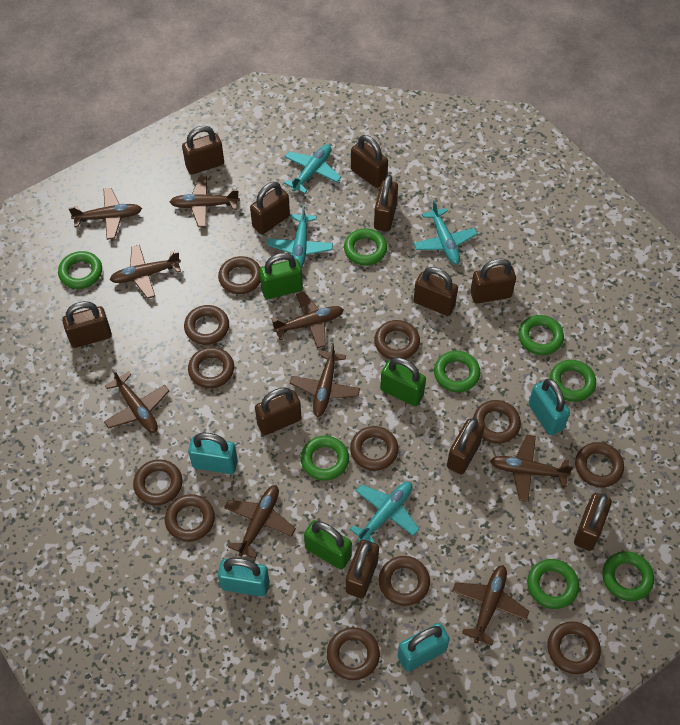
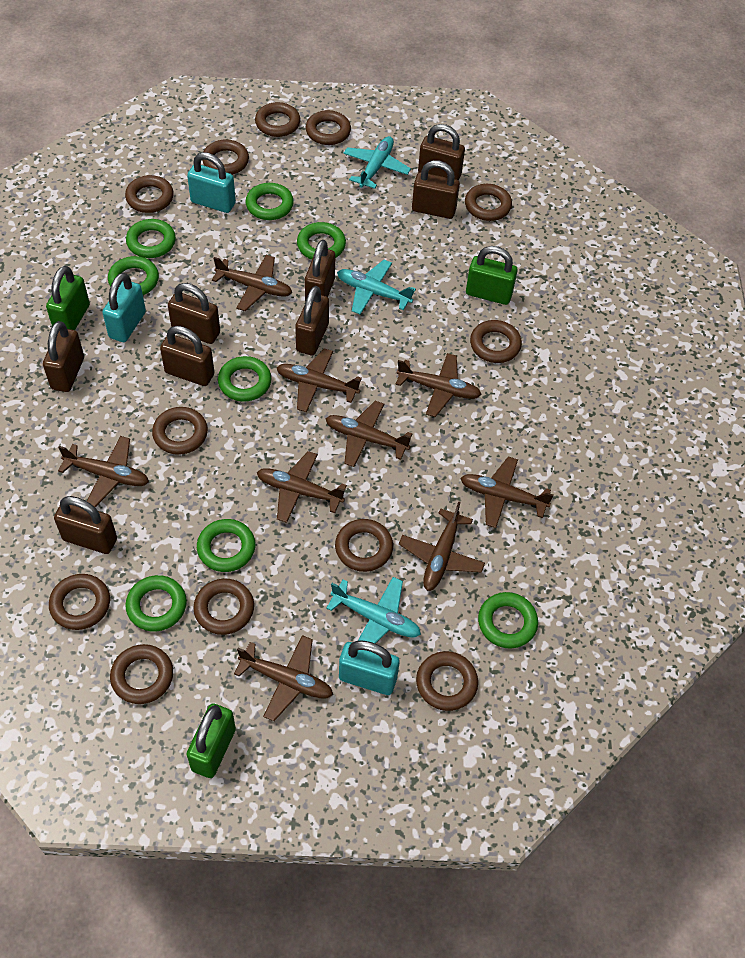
brown padlock: [62,301,112,348] [182,126,224,175] [250,182,290,234] [255,387,301,435] [346,540,379,598] [351,135,388,188] [374,175,398,231] [414,267,458,316] [447,418,484,474] [470,259,516,304] [574,493,612,551] = 11 -> [43,321,84,392] [54,496,117,554] [160,326,214,386] [168,283,220,344] [295,286,329,356] [305,240,335,302] [412,160,460,219] [418,124,465,181] = 8
turquoise padlock: [188,433,238,474] [218,558,269,597] [397,623,450,672] [529,379,570,435] = 4 -> [102,273,146,342] [187,152,236,213] [339,641,400,695] = 3
turquoise plane: [267,205,333,269] [284,144,341,194] [350,482,419,543] [414,200,477,265] = 4 -> [326,577,421,644] [337,260,416,314] [343,136,411,189] = 3

